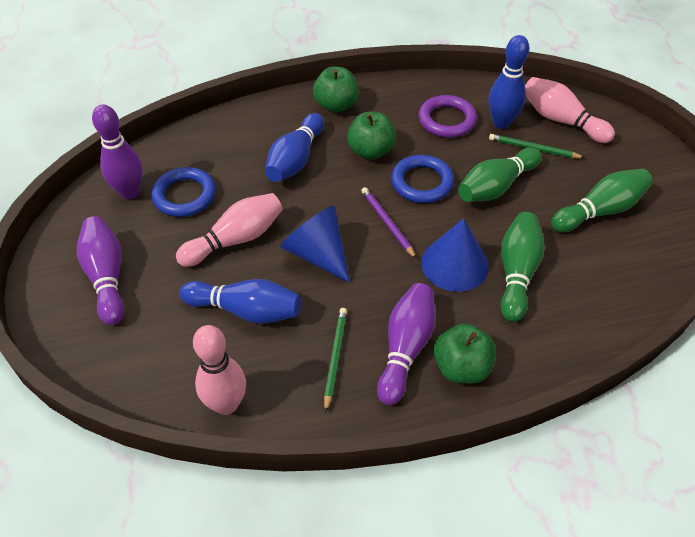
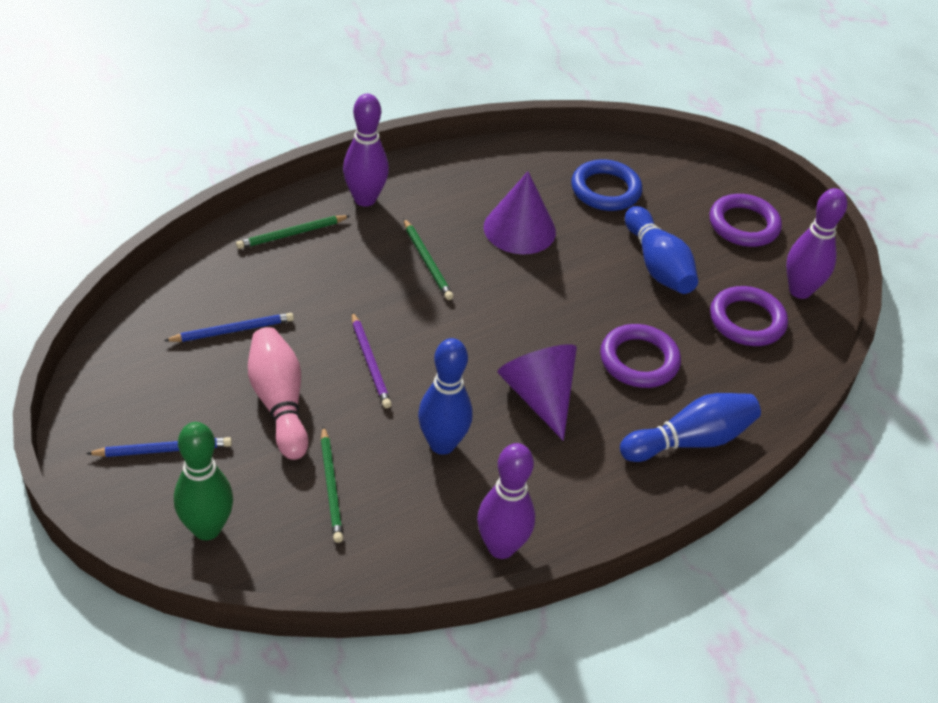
blue cone: [280,206,350,283] [421,218,489,292] = 2 -> none = 0
blue pencil: none = 0 -> [86,437,232,457] [164,313,294,342] = 2
blue ring: [151,167,216,217] [391,155,454,203] = 2 -> [571,159,642,211] = 1
green apple: [313,67,359,113] [347,112,396,160] [434,324,496,384] = 3 -> none = 0
green bowling pin: [458,147,542,202] [500,212,545,322] [551,169,653,232] = 3 -> [174,422,233,540] = 1
green pencil: [324,308,347,413] [489,134,585,158] = 2 -> [236,215,350,249] [321,426,343,543] [404,219,453,300] = 3
pink bowling pin: [176,193,283,267] [193,325,246,415] [525,77,615,143] = 3 -> [248,327,309,460] = 1
purple cone: none = 0 -> [484,171,556,254] [497,344,577,441] = 2
purple ring: [418,95,477,138] = 1 -> [600,324,681,388] [710,194,782,247] [710,286,788,346] = 3

